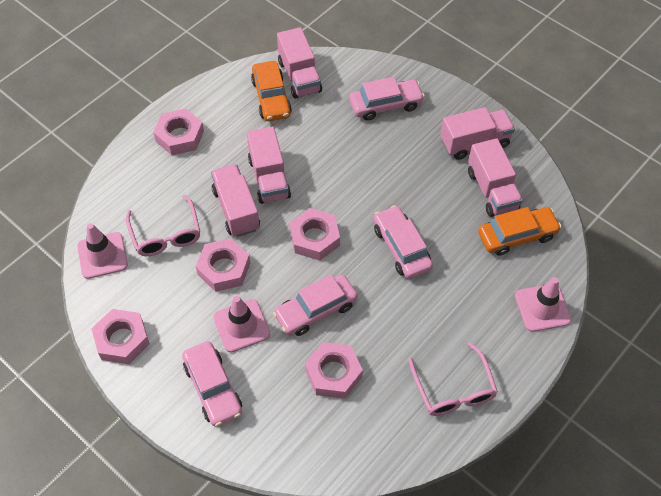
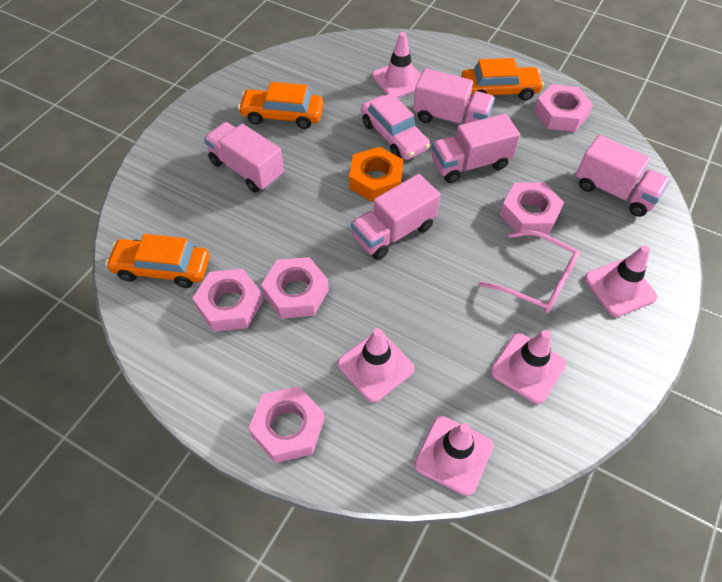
orange car: [251,61,292,121] [478,207,561,256] = 2 -> [105,234,209,288] [238,82,323,129] [461,58,544,100] = 3
orange nut: none = 0 -> [349,147,403,202] = 1
pink car: [182,341,242,427] [273,275,358,336] [349,77,425,121] [374,205,433,279] = 4 -> [361,93,430,160] = 1
pink glasses: [126,195,200,256] [408,342,498,416] = 2 -> [479,230,580,313] = 1
pink traffic cone: [77,223,128,279] [213,296,270,352] [515,277,572,332] = 3 -> [338,328,414,403] [372,32,421,98] [414,416,493,496] [491,330,566,404] [585,245,657,317] = 5

